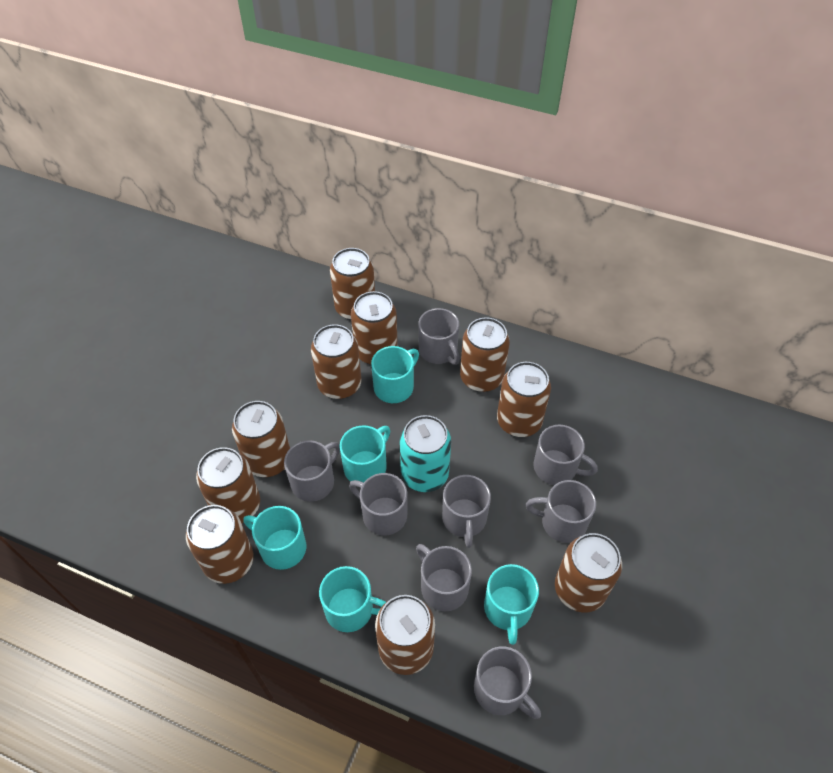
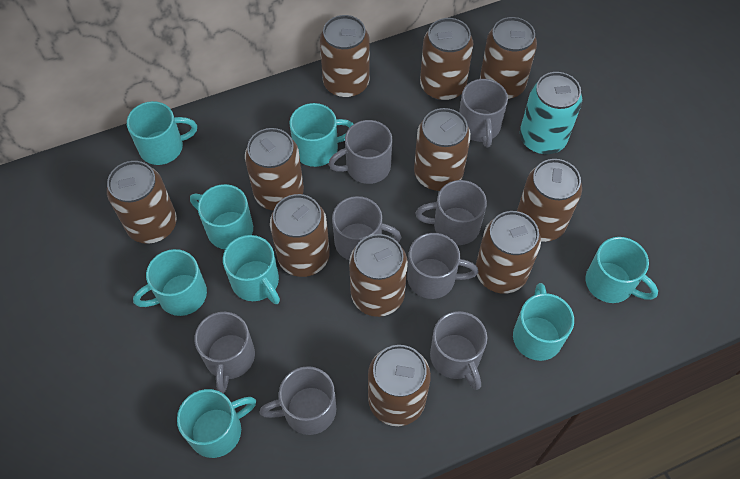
brown can: [186,505,254,584] [196,447,260,523] [232,401,290,477] [311,324,361,399] [330,248,375,320] [351,291,398,365] [375,595,435,675] [460,317,510,392] [497,362,551,437] [555,533,622,613] = 10 -> [107,161,177,244] [245,128,304,211] [270,194,330,277] [320,15,370,98] [349,234,408,317] [368,345,431,426] [414,108,471,191] [420,18,473,101] [476,211,541,294] [480,17,537,99] [517,159,582,242] = 11
turquoise mug: [243,506,306,570] [319,566,386,632] [340,425,390,483] [371,346,419,403] [484,564,539,645] = 5 -> [127,101,197,165] [133,249,207,316] [177,389,256,458] [190,184,253,249] [223,235,280,304] [289,103,353,167] [513,283,574,361] [585,237,658,303] = 8

